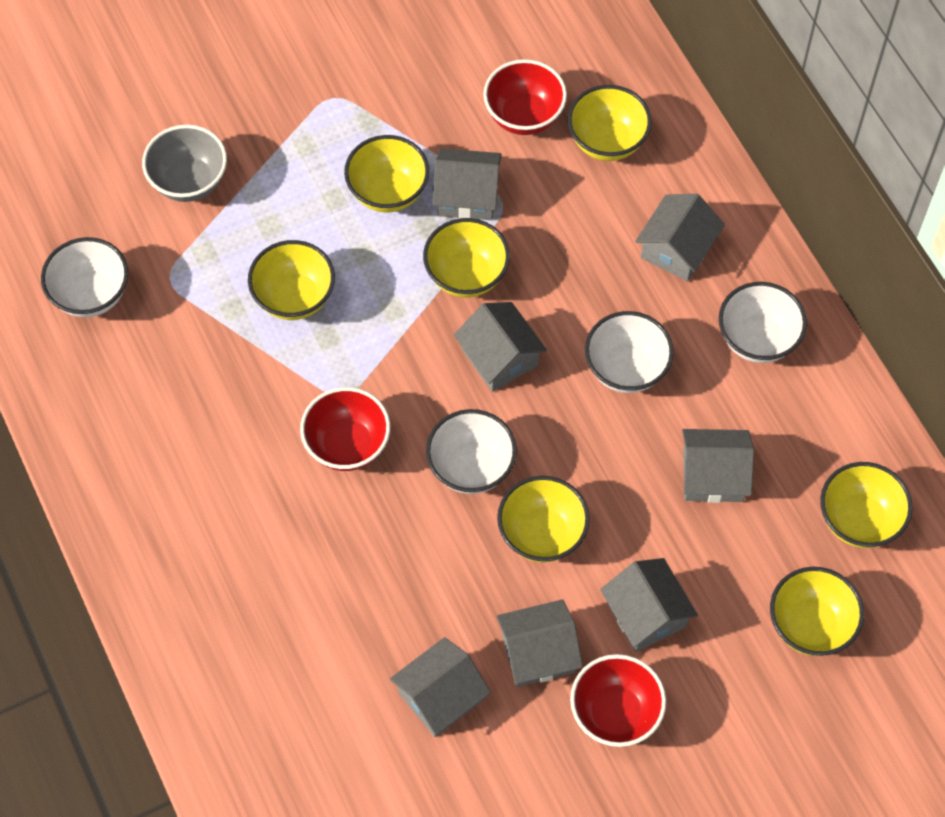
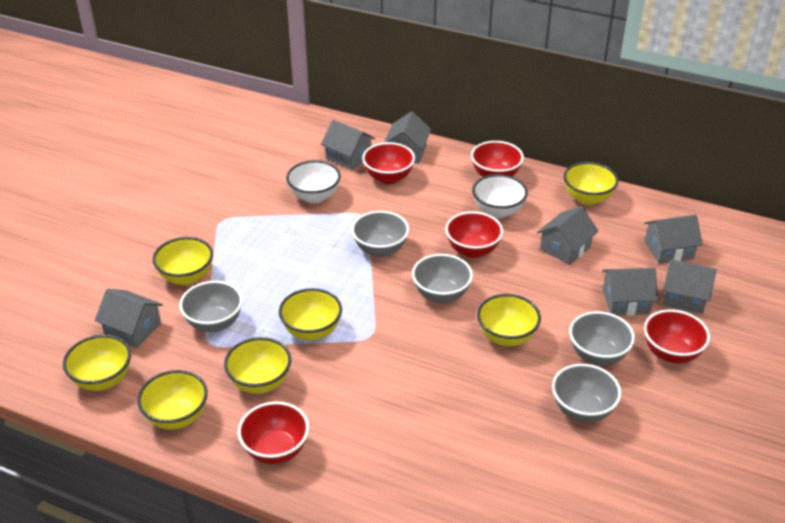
grey bowl: [142,125,227,202] = 1 -> [179,281,243,332] [352,211,409,257] [412,254,473,303] [552,364,621,423] [569,311,635,365] = 5
red bowl: [300,387,390,471] [483,59,567,135] [570,654,666,747] = 3 -> [238,401,309,464] [362,142,415,184] [445,211,503,258] [471,141,524,177] [644,309,710,363] = 5
white bowl: [41,237,128,317] [426,409,517,494] [585,311,674,393] [719,282,807,363] = 4 -> [286,160,341,204] [472,174,528,218] = 2

